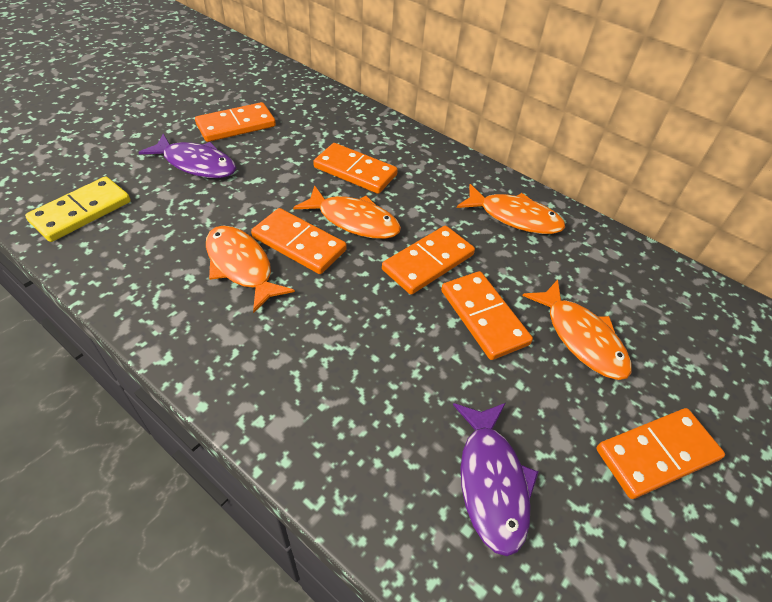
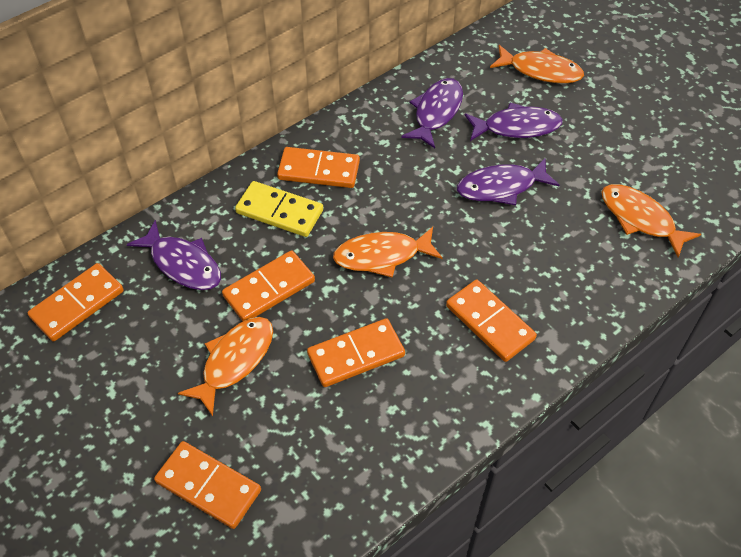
purple fish: [138,134,236,178] [453,403,538,556] = 2 -> [127,220,221,290] [401,78,463,148] [457,158,559,205] [465,103,563,141] = 4

